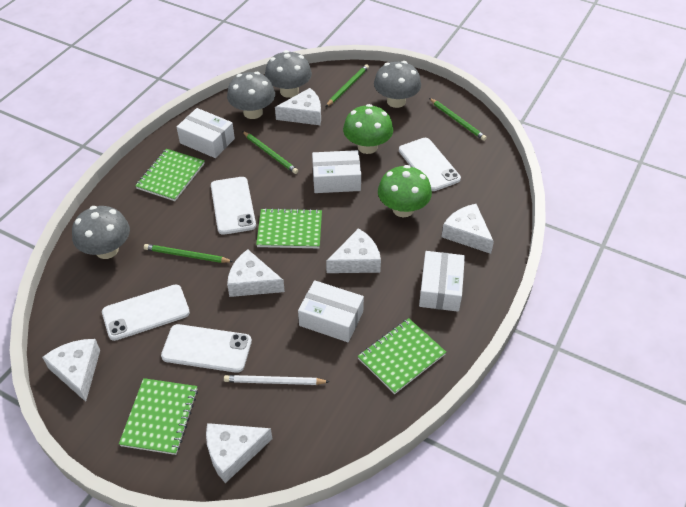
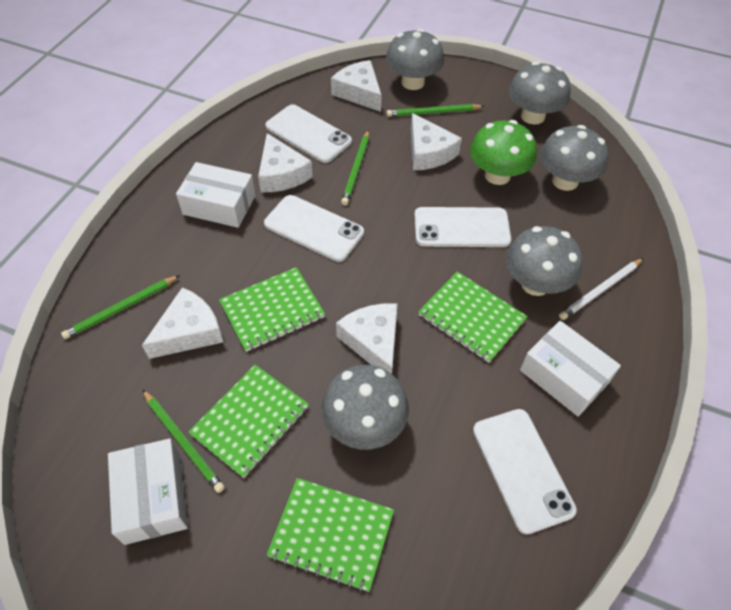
green mushroom: [343,104,393,154] [378,165,432,217] = 2 -> [470,120,537,185] = 1
grey mushroom: [72,206,130,259] [227,72,275,119] [265,50,312,98] [374,61,421,108] = 4 -> [321,365,409,450] [386,29,444,90] [506,226,582,296] [509,62,571,125] [540,125,608,191] = 5
white box: [177,108,235,158] [298,280,364,342] [312,150,361,193] [419,251,465,312] = 4 -> [108,439,188,545] [176,162,256,228] [520,321,621,416] = 3
white cheese: [42,339,100,402] [206,423,272,483] [227,249,285,297] [275,88,321,125] [326,228,381,273] [441,204,494,254] = 6 -> [142,287,223,359] [258,133,313,192] [331,60,382,112] [336,303,398,374] [411,113,462,170] = 5

